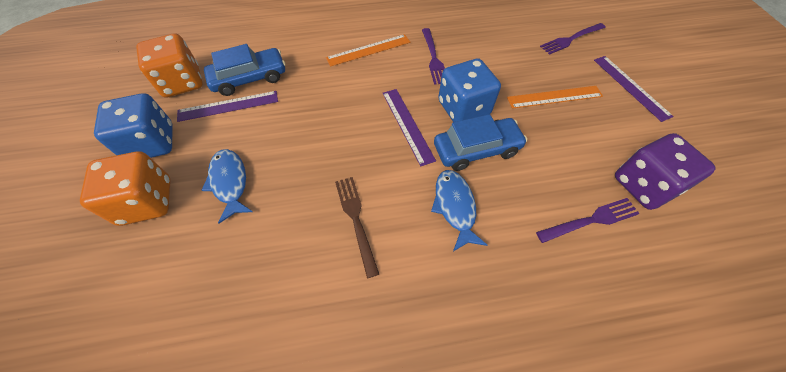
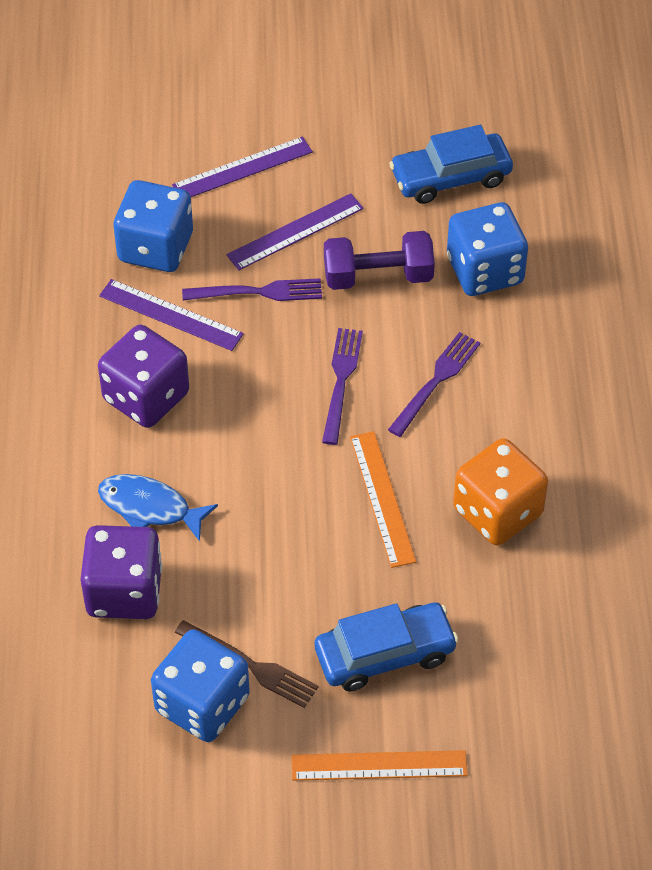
blue dice: [94,93,173,158] [438,59,501,122] = 2 -> [113,180,193,272] [151,629,250,742] [447,202,528,296] = 3
blue fish: [202,149,253,224] [431,170,487,252] = 2 -> [98,474,218,541] = 1
orange dice: [80,151,171,226] [136,34,203,98] = 2 -> [453,438,548,545] = 1
purple dice: [615,133,716,210] = 1 -> [80,525,162,619] [98,325,189,428] = 2
purple dumbbell: none = 0 -> [324,231,435,290] = 1

